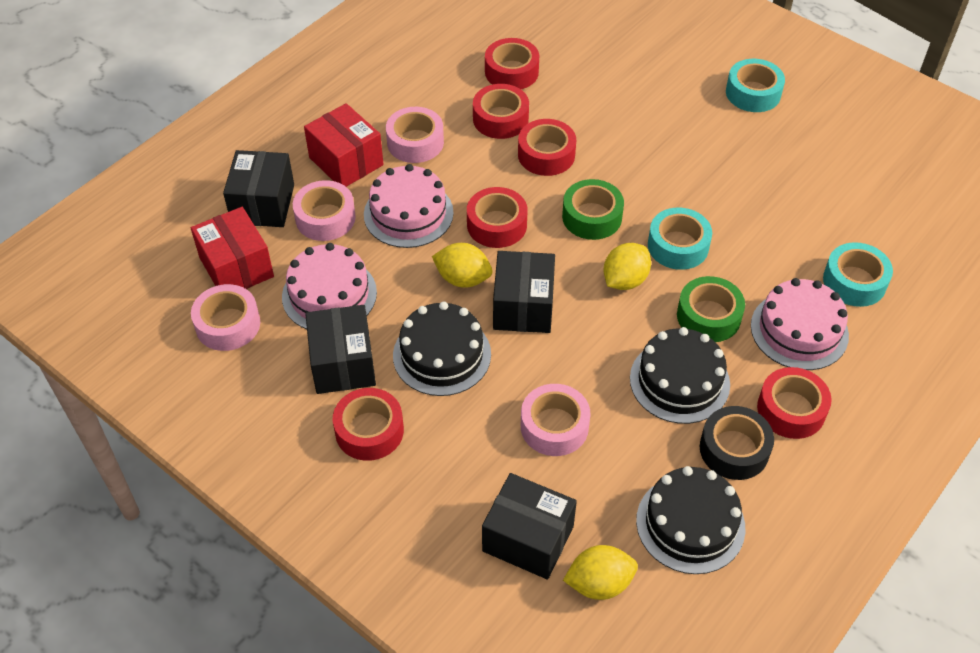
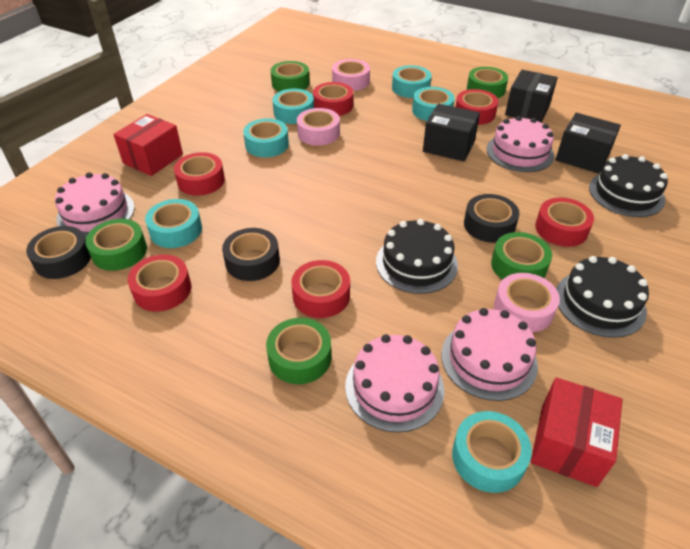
black box: [223,150,294,227] [305,305,376,394] [482,473,577,580] [493,251,555,333] = 4 -> [423,104,480,161] [505,70,558,123] [555,113,621,174] = 3
black tape: [700,406,774,480] = 1 -> [26,226,91,279] [222,228,280,281] [464,194,520,243] = 3
green tape: [562,179,624,240] [677,276,745,342] = 2 -> [85,219,147,271] [266,318,331,384] [271,61,310,92] [467,67,508,98] [491,232,552,280] = 5
pink cake: [282,243,377,329] [364,164,454,248] [751,278,849,370] = 3 -> [55,172,135,238] [345,334,444,432] [441,308,538,401] [486,116,554,172] = 4
pink tape: [191,284,260,351] [293,180,356,241] [386,107,444,163] [521,384,590,456] = 4 -> [297,108,340,146] [332,59,370,91] [494,273,560,332] = 3
turquoise tape: [648,208,712,270] [726,59,785,112] [823,242,893,307] = 3 -> [145,199,202,248] [243,118,289,157] [272,89,314,124] [392,65,432,98] [412,87,455,121] [452,411,532,493] = 6
yellow lemon: [432,243,492,288] [563,545,638,600] [604,243,651,290] = 3 -> none = 0

